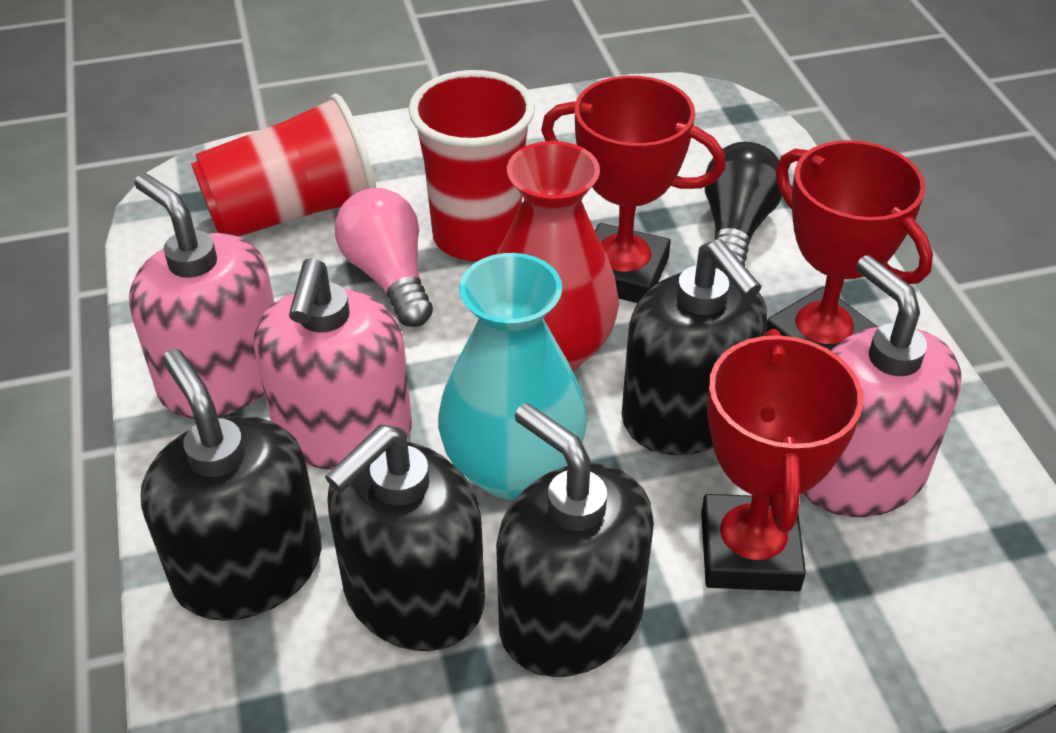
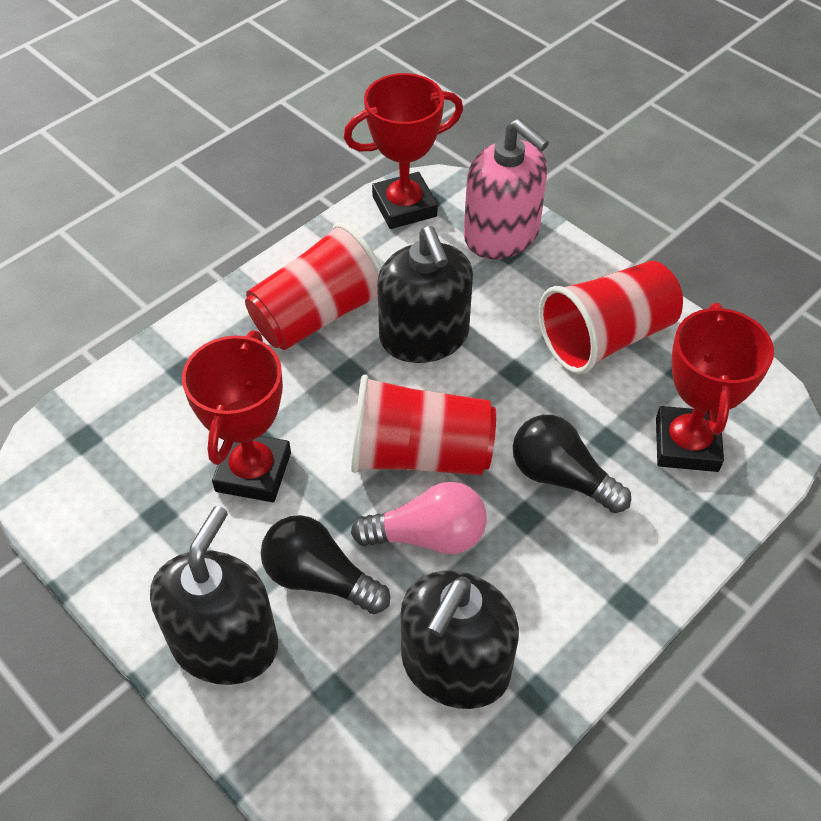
black light bulb: [705,142,783,270] = 1 -> [261,515,390,614] [513,415,631,513] = 2
black soap dispenser: [141,349,322,621] [325,425,485,651] [496,403,654,677] [621,239,767,455] = 4 -> [150,506,278,685] [377,226,473,363] [401,571,519,709] = 3
pink soap dispenser: [129,173,274,419] [254,258,412,470] [803,255,961,517] = 3 -> [464,119,549,259] = 1
red cup: [191,94,376,237] [409,70,535,261] = 2 -> [245,222,382,350] [351,375,496,475] [539,261,683,374] = 3
red vase: [497,141,619,371] = 1 -> none = 0
turquoise vase: [438,253,587,500] = 1 -> none = 0

